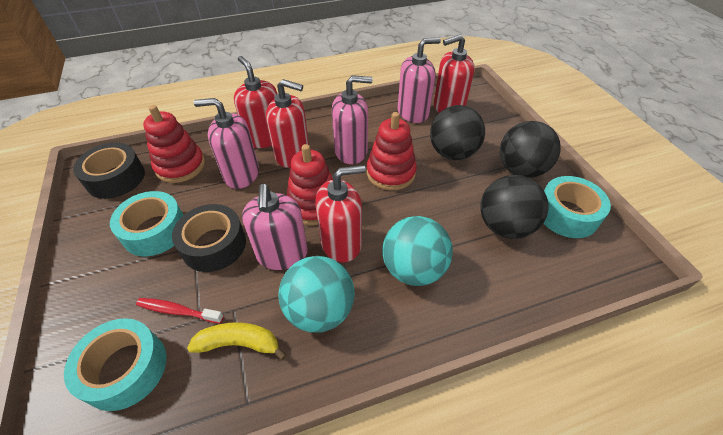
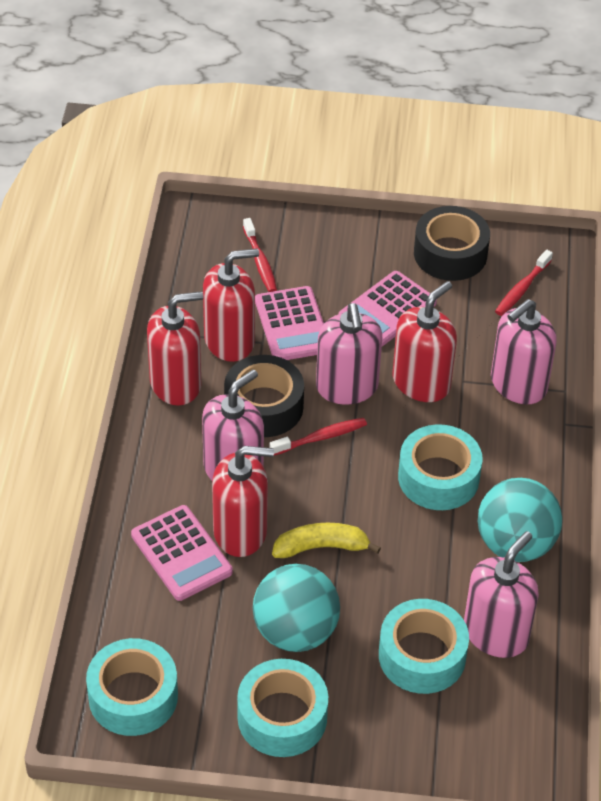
black ball: [430,105,485,160] [481,175,549,239] [500,121,561,178] = 3 -> none = 0
pink calculator: none = 0 -> [131,505,233,601] [255,286,324,360] [339,271,437,346] = 3
red stacking toy: [143,105,205,183] [287,144,333,225] [367,112,417,190] = 3 -> none = 0
red toothbrush: [136,298,224,323] = 1 -> [243,218,277,292] [270,418,367,455] [495,249,553,316] = 3
turquoise tape: [64,318,166,411] [110,191,183,256] [544,176,611,238] = 3 -> [86,638,178,736] [237,659,328,757] [379,599,469,694] [398,424,482,510] = 4

